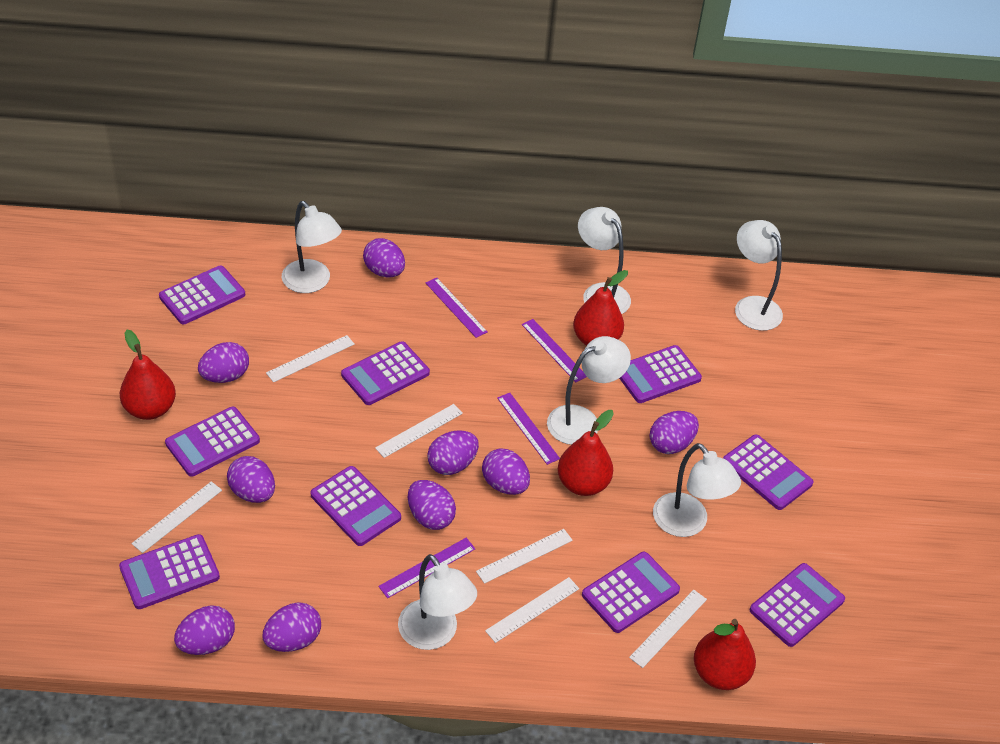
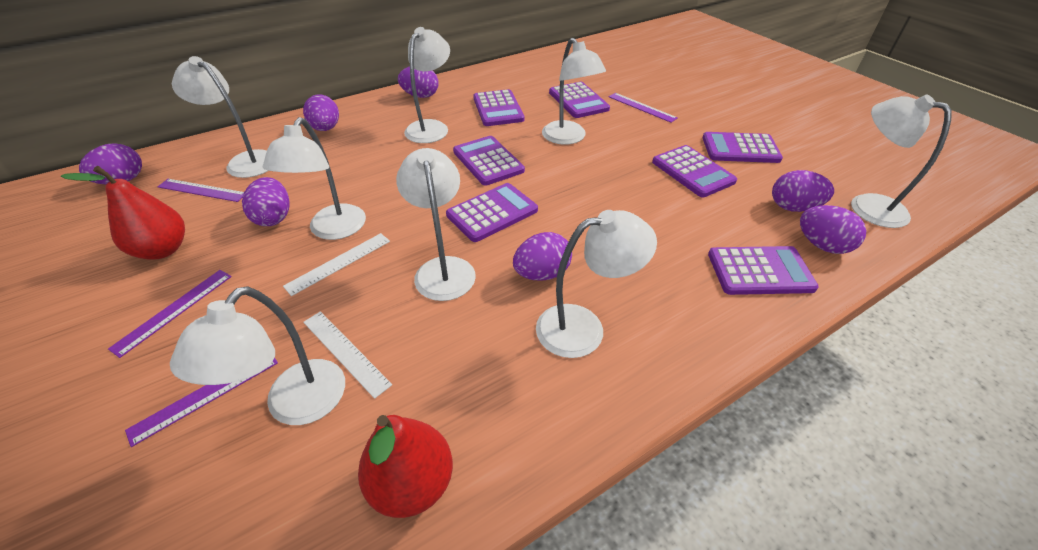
purple calculator: [119,534,220,609] [159,265,245,324] [165,407,260,477] [310,466,401,546] [341,341,430,405] [582,552,680,633] [619,345,702,403] [723,434,814,510] [750,563,845,647] = 9 -> [446,183,538,242] [453,136,525,186] [473,89,524,126] [549,82,610,118] [652,145,737,197] [702,132,783,163] [708,246,819,295] = 7
purple egg: [174,605,235,655] [198,342,249,383] [227,456,275,503] [262,602,321,652] [363,238,405,278] [408,480,456,530] [427,430,479,475] [482,448,530,495] [650,411,699,454] = 9 -> [79,143,142,185] [242,177,290,226] [303,94,339,131] [398,66,439,98] [513,232,572,281] [772,170,834,212] [800,205,866,254] = 7
red pear: [120,330,176,420] [558,410,614,496] [573,270,628,346] [694,619,756,690] = 4 -> [61,166,185,260] [358,415,453,518] = 2
white lamp: [282,201,342,293] [398,554,477,650] [547,336,631,445] [578,207,631,314] [653,443,741,537] [735,220,783,331] = 6 -> [170,287,345,425] [172,56,268,178] [263,117,366,240] [396,148,476,301] [404,27,450,143] [536,210,657,358] [542,38,606,145] [851,94,952,228] = 8
white ruler: [131,481,222,553] [266,335,355,382] [375,404,463,458] [476,529,573,584] [485,577,579,643] [629,590,707,668] = 6 -> [283,233,390,296] [303,311,392,399] = 2

